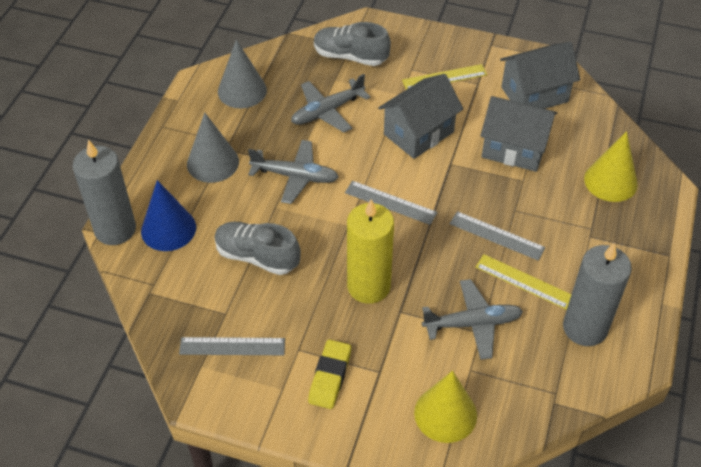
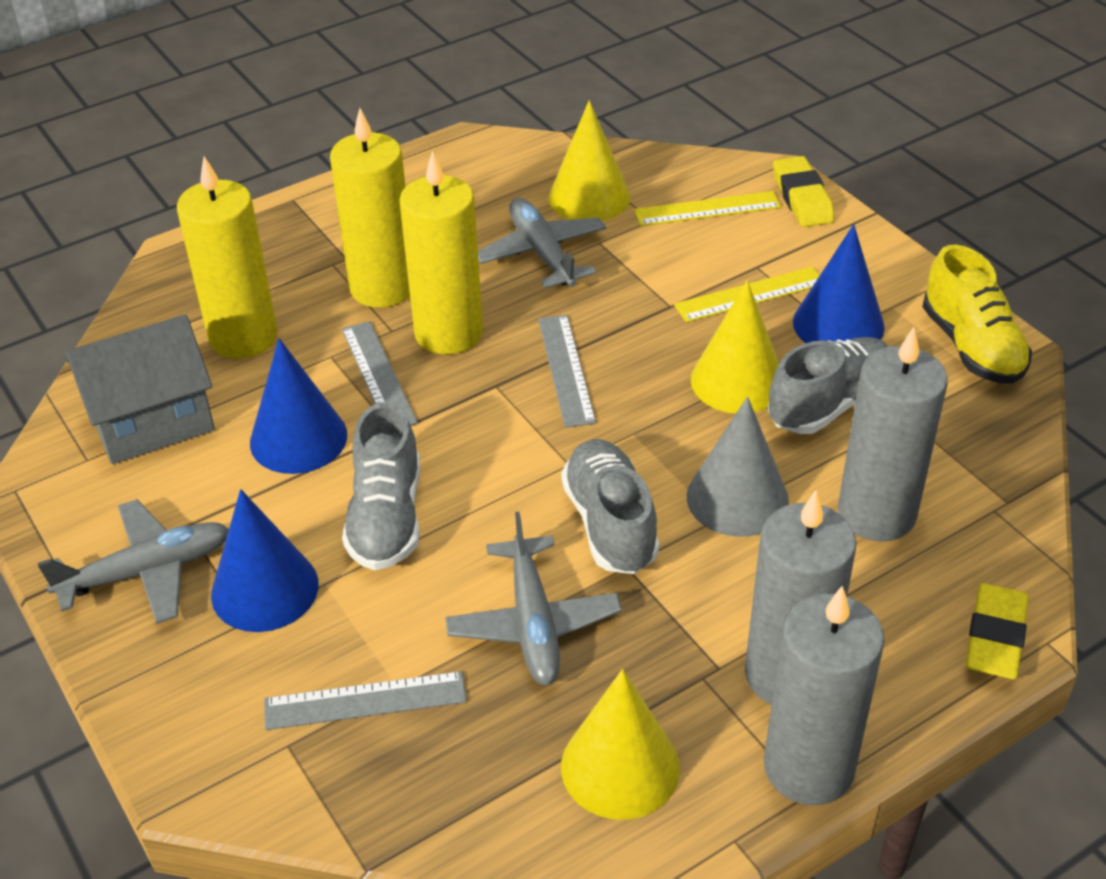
blue cone: [141,180,196,251] = 1 -> [211,489,318,632] [250,338,347,474] [793,224,885,343] = 3
grey candle: [73,140,136,245] [563,243,632,346] = 2 -> [745,490,857,705] [764,586,885,805] [838,327,948,542] = 3
grey cone: [187,112,239,183] [218,40,267,108] = 2 -> [686,397,789,537] = 1
grey house: [378,74,463,159] [480,96,557,172] [500,42,580,109] = 3 -> [66,315,215,464] = 1
grey shoe: [214,222,301,275] [314,22,391,66] = 2 -> [342,402,420,571] [561,439,659,574] [768,337,889,434] = 3
yellow candle: [347,200,394,304] = 1 -> [177,156,277,359] [330,108,410,308] [399,151,483,355] = 3
yellow cone: [414,371,477,443] [584,131,638,202] = 2 -> [549,100,630,221] [561,669,680,820] [691,280,779,414] = 3
yellow eraser: [308,339,351,409] = 1 -> [773,156,835,227] [966,584,1029,679] = 2
yellow shoe: none = 0 -> [922,245,1032,384] = 1

